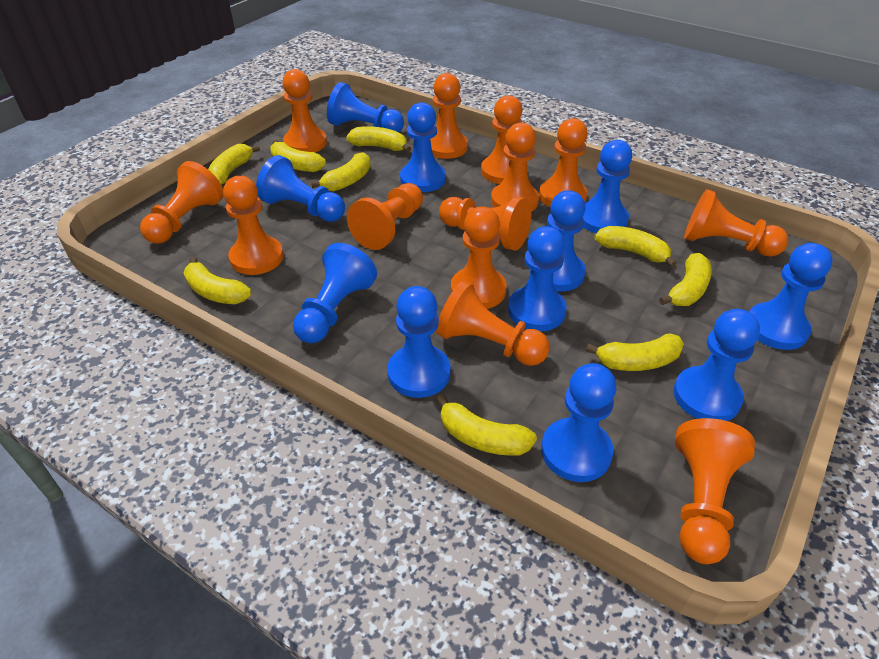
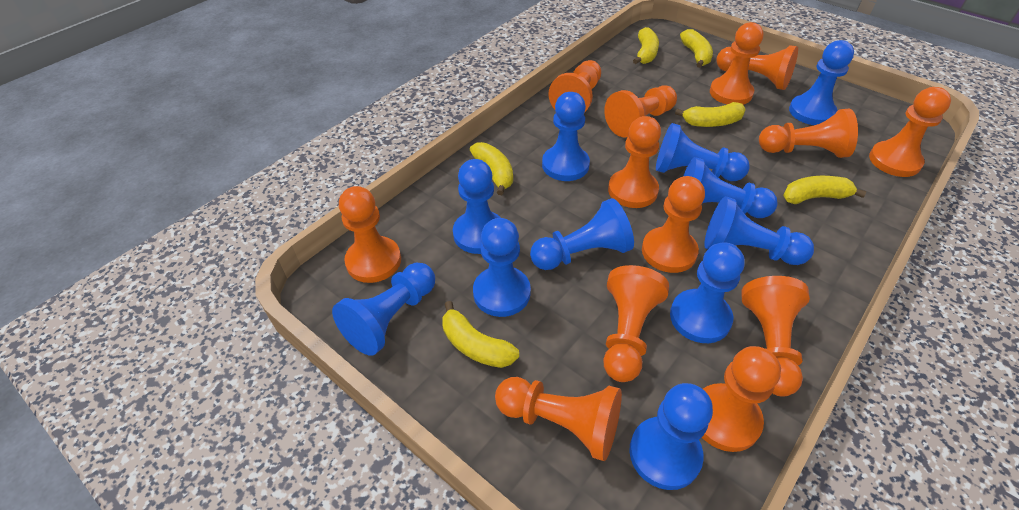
yellow banana: [184,257,252,304] [208,144,260,185] [270,139,326,172] [311,152,371,191] [346,126,411,152] [437,394,537,456] [586,333,684,371] [595,226,677,267] [659,253,712,306] = 9 -> [442,301,519,368] [470,142,513,195] [633,27,659,64] [675,102,746,127] [680,29,713,68] [783,176,866,204] = 6

